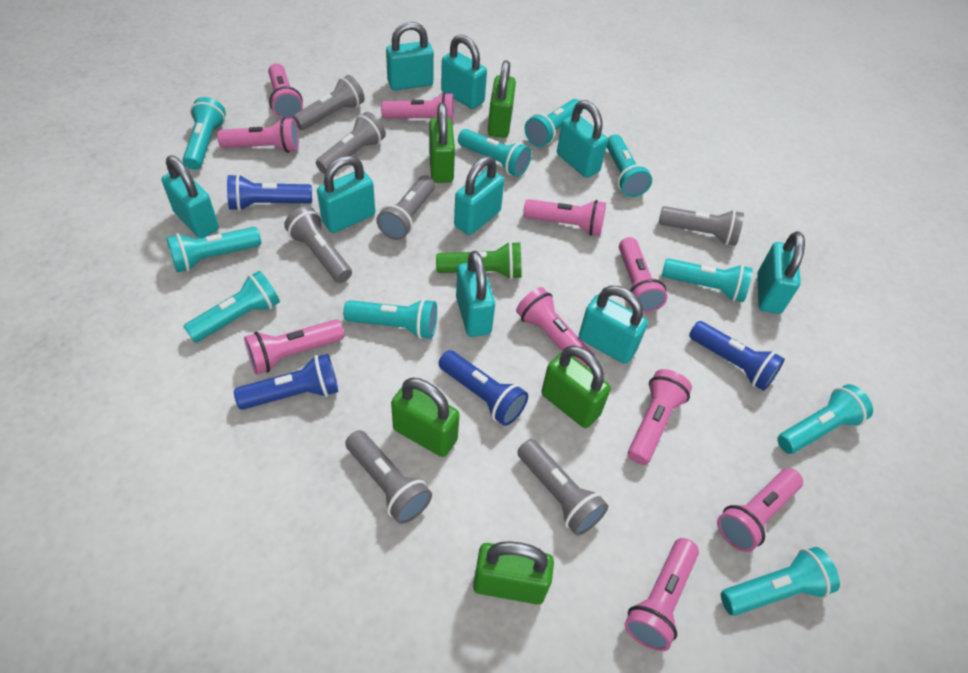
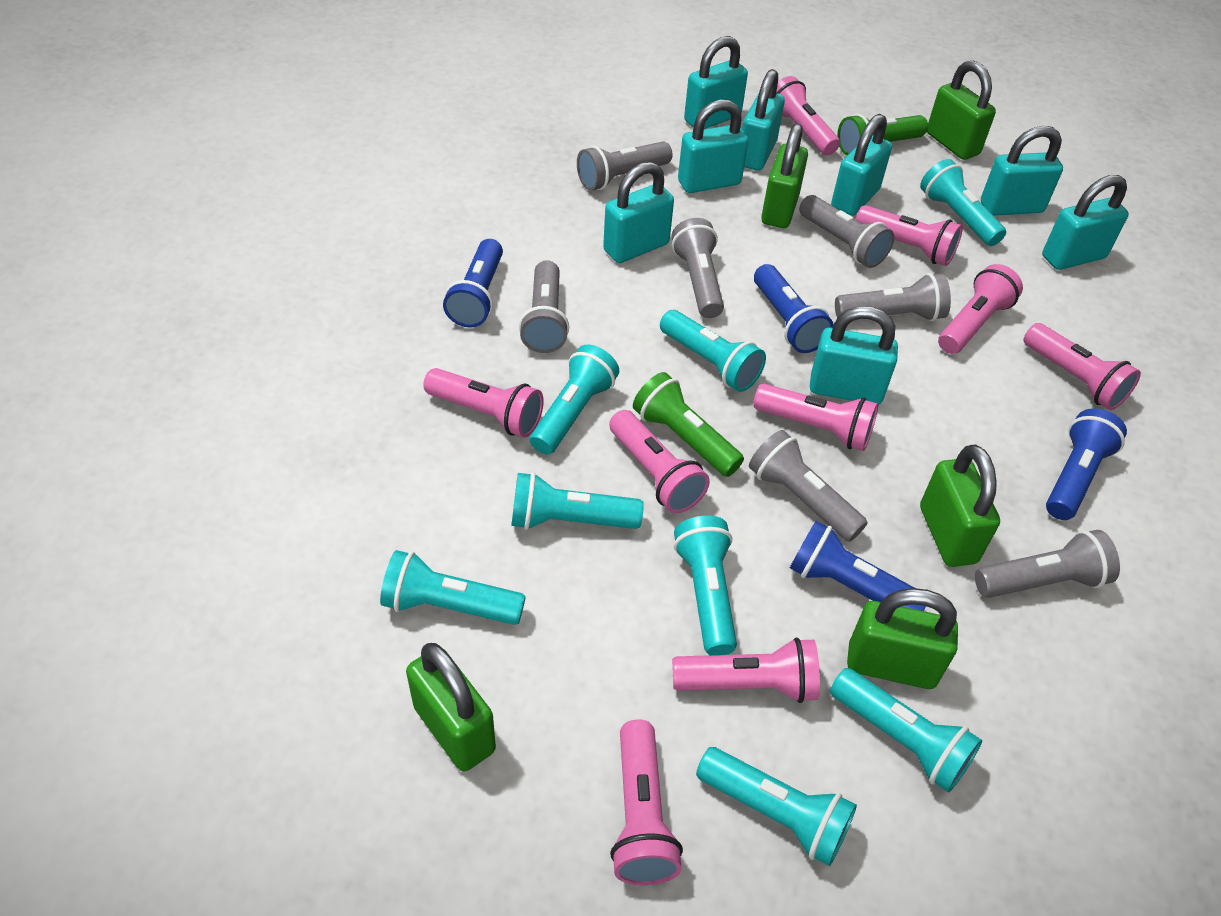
green flashlight: [436,241,521,279] = 1 -> [633,372,744,477] [837,114,928,156] = 2
pink flashlight: [217,118,299,153] [244,319,344,374] [268,63,303,119] [381,92,455,124] [516,287,595,367] [523,199,606,236] [619,237,667,313] [624,538,699,651] [628,369,692,465] [717,468,803,552] = 10 -> [423,368,544,437] [609,410,710,513] [610,719,683,885] [672,637,820,703] [753,384,878,451] [776,76,840,155] [856,205,963,266] [938,264,1023,354] [1023,323,1141,410] = 9
turquoise flashlight: [166,227,261,272] [183,97,226,170] [183,271,280,343] [343,299,437,339] [458,129,531,177] [525,99,583,147] [607,134,652,197] [662,258,753,302] [721,547,840,616] [777,384,873,454] = 10 -> [380,550,526,625] [511,472,644,530] [530,345,619,454] [660,310,766,392] [674,516,737,655] [696,747,857,866] [830,668,982,793] [920,159,1006,246] = 8
turquoise padlock: [161,156,219,238] [317,156,375,233] [386,22,434,90] [441,35,487,109] [454,156,504,235] [456,251,495,337] [557,100,608,178] [579,286,648,364] [757,231,805,314] = 9 -> [603,162,674,263] [678,99,748,193] [684,36,748,129] [742,69,785,171] [810,306,898,405] [831,114,892,216] [981,126,1063,216] [1042,175,1129,270] = 8

